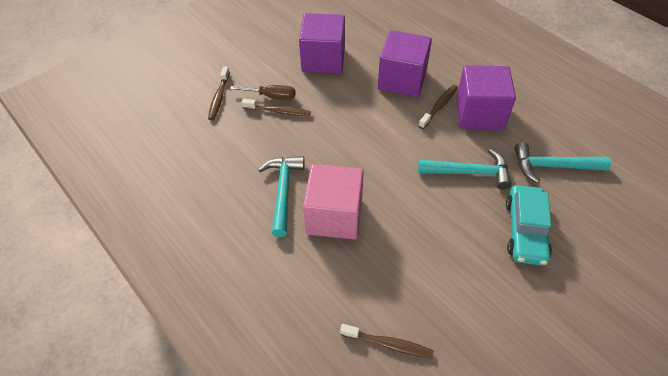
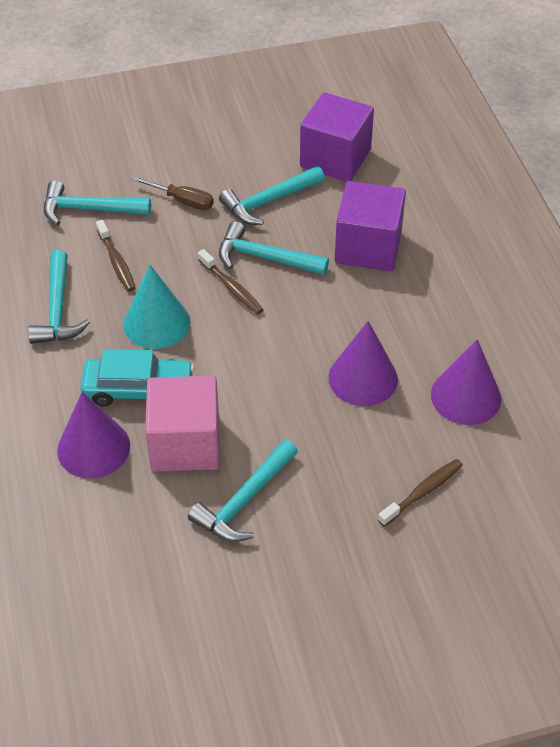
brown toothbrush: [208,67,230,120] [241,99,311,116] [340,324,434,359] [418,85,458,129] = 4 -> [96,220,135,292] [198,249,264,314] [378,459,463,526] = 3
purple cone: none = 0 -> [57,392,130,479] [328,321,398,406] [431,339,501,425] = 3
purple cube: [299,13,345,74] [378,30,432,97] [456,65,516,130] = 3 -> [300,92,374,182] [335,181,406,271] = 2
turquoise cone: none = 0 -> [123,265,190,349] = 1
turquoise hammer: [259,156,305,237] [418,149,512,190] [514,143,611,183] = 3 -> [28,250,90,344] [44,180,151,225] [188,439,298,542] [219,166,325,225] [219,221,329,275] = 5

